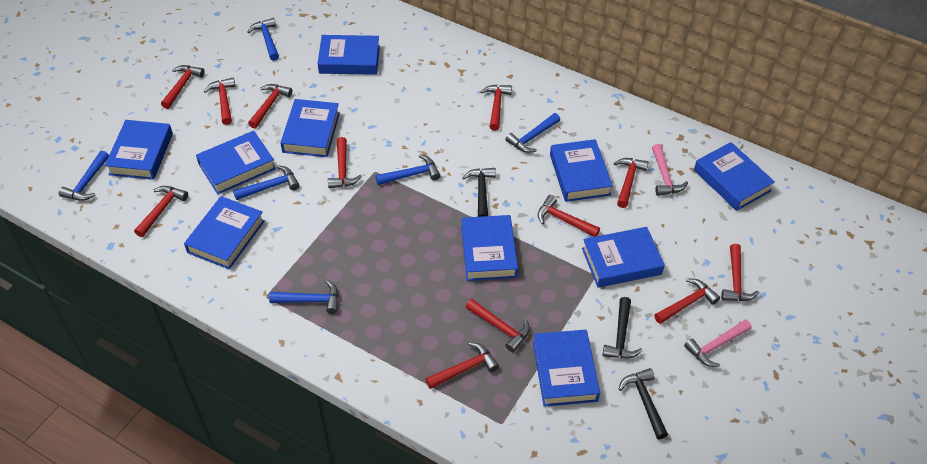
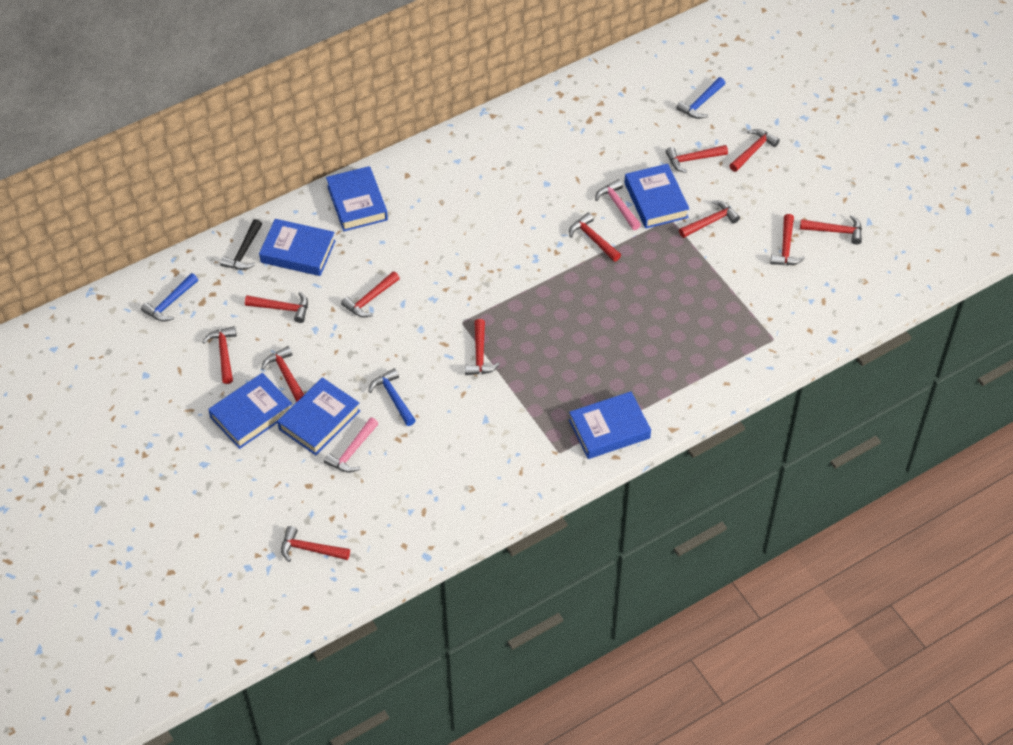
black hammer: [462,168,496,217] [603,297,642,358] [619,368,668,439] = 3 -> [220,219,262,270] = 1
blue book: [105,120,173,180] [184,196,265,269] [196,131,276,194] [280,99,340,157] [317,35,380,75] [461,215,518,281] [533,330,600,407] [550,139,613,202] [582,227,665,288] [694,142,775,211] = 10 -> [208,373,292,449] [259,219,336,276] [277,377,360,455] [326,166,388,231] [569,391,651,459] [625,164,690,229] = 6
blue hammer: [59,151,109,201] [233,165,300,200] [248,18,279,61] [269,280,339,314] [375,154,440,185] [505,113,560,153] = 6 -> [141,273,198,322] [368,368,416,426] [676,77,726,119] = 3

